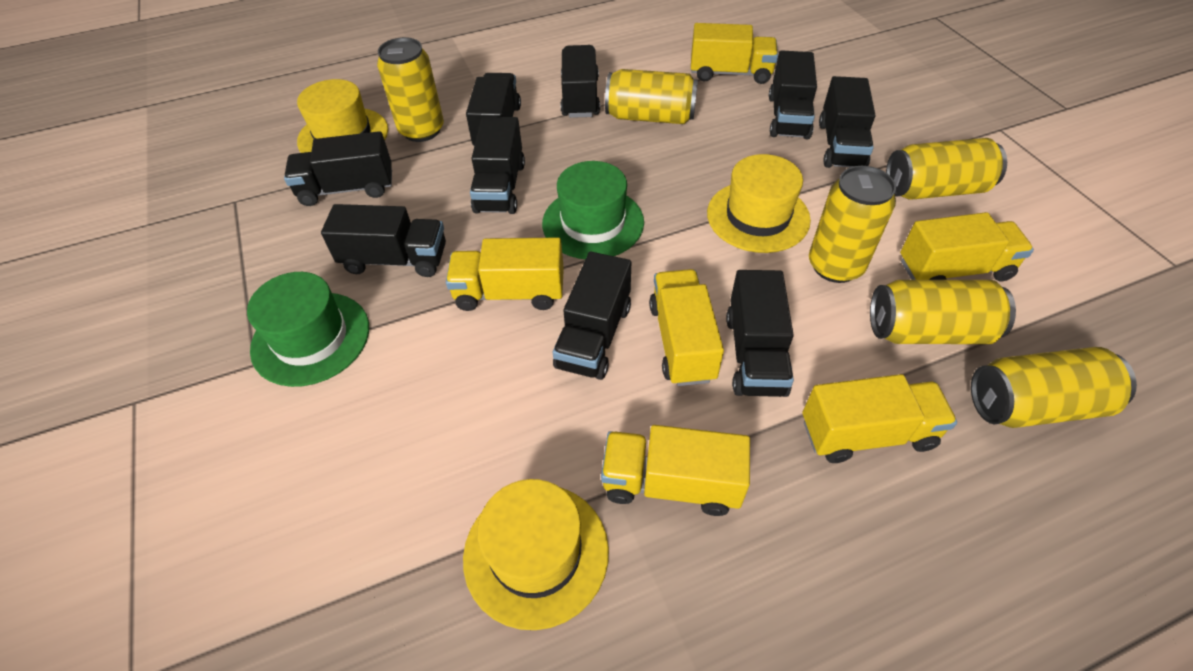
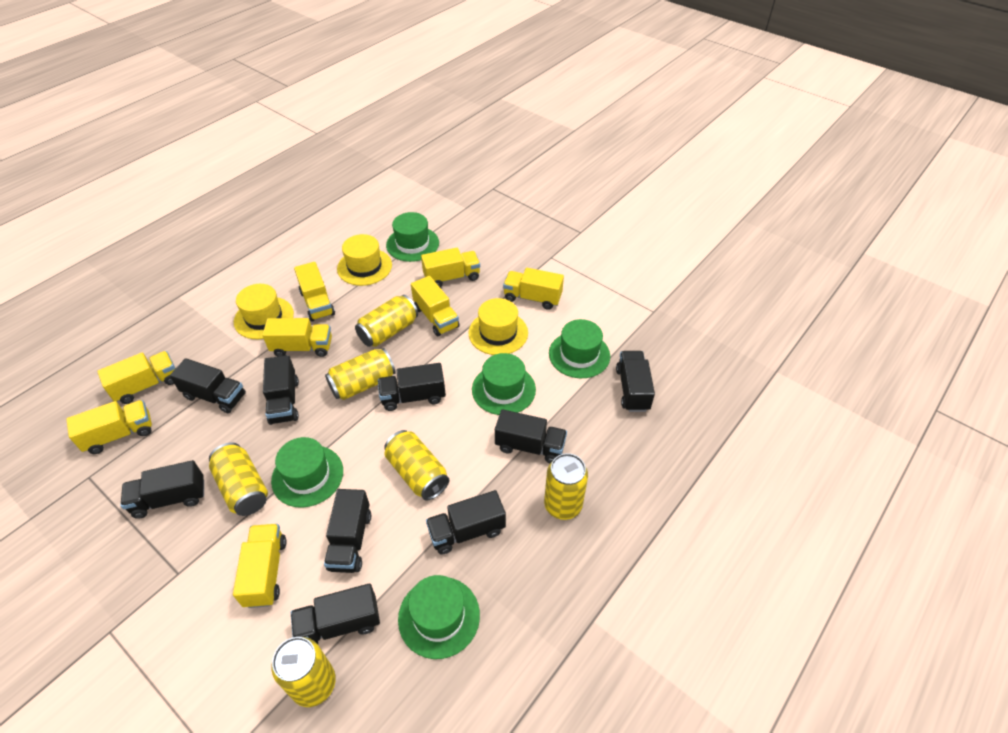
green hat: [247,272,369,387] [542,161,644,259] = 2 -> [271,437,343,508] [386,212,439,262] [398,575,480,659] [472,353,536,415] [549,319,610,378] = 5
yellow truck: [446,237,564,311] [601,425,750,516] [649,269,724,386] [691,23,778,84] [802,374,957,463] [900,212,1034,282] = 6 -> [66,400,152,454] [97,351,176,404] [233,524,287,608] [262,318,332,357] [294,262,335,322] [411,276,460,336] [421,248,480,287] [503,268,564,310] = 8

